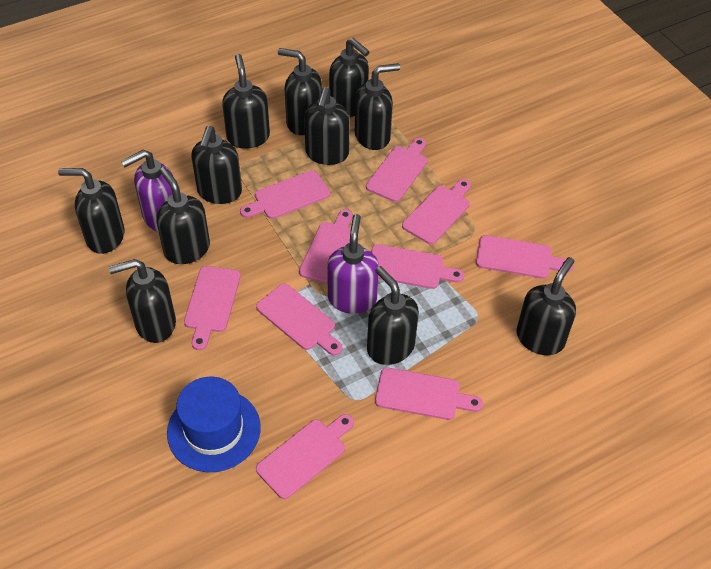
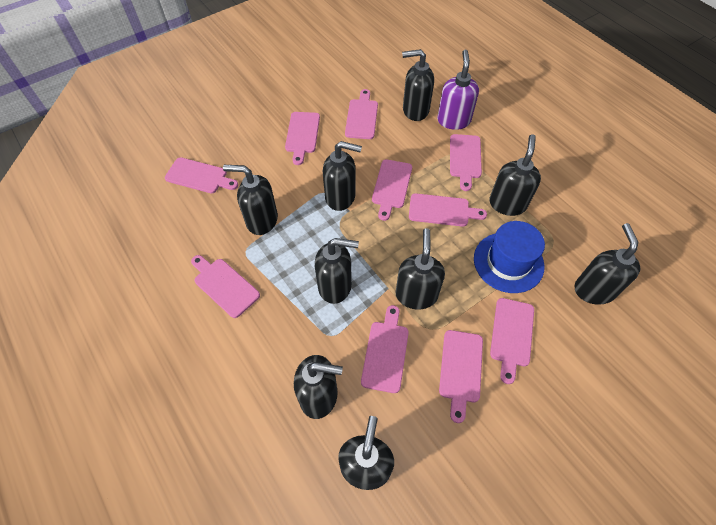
black soap dispenser: [58,168,125,254] [109,259,176,343] [156,167,210,264] [191,126,242,204] [222,54,270,149] [278,48,322,135] [304,87,350,165] [329,38,370,117] [355,63,400,150] [367,266,419,365] [517,257,576,355] = 11 -> [223,165,278,235] [294,355,343,419] [315,238,359,304] [323,141,362,211] [338,416,394,490] [396,228,445,310] [402,49,434,121] [489,134,541,216] [574,223,641,305] = 9
purple soap dispenser: [121,150,173,232] [327,214,379,314] = 2 -> [437,49,479,130] = 1

